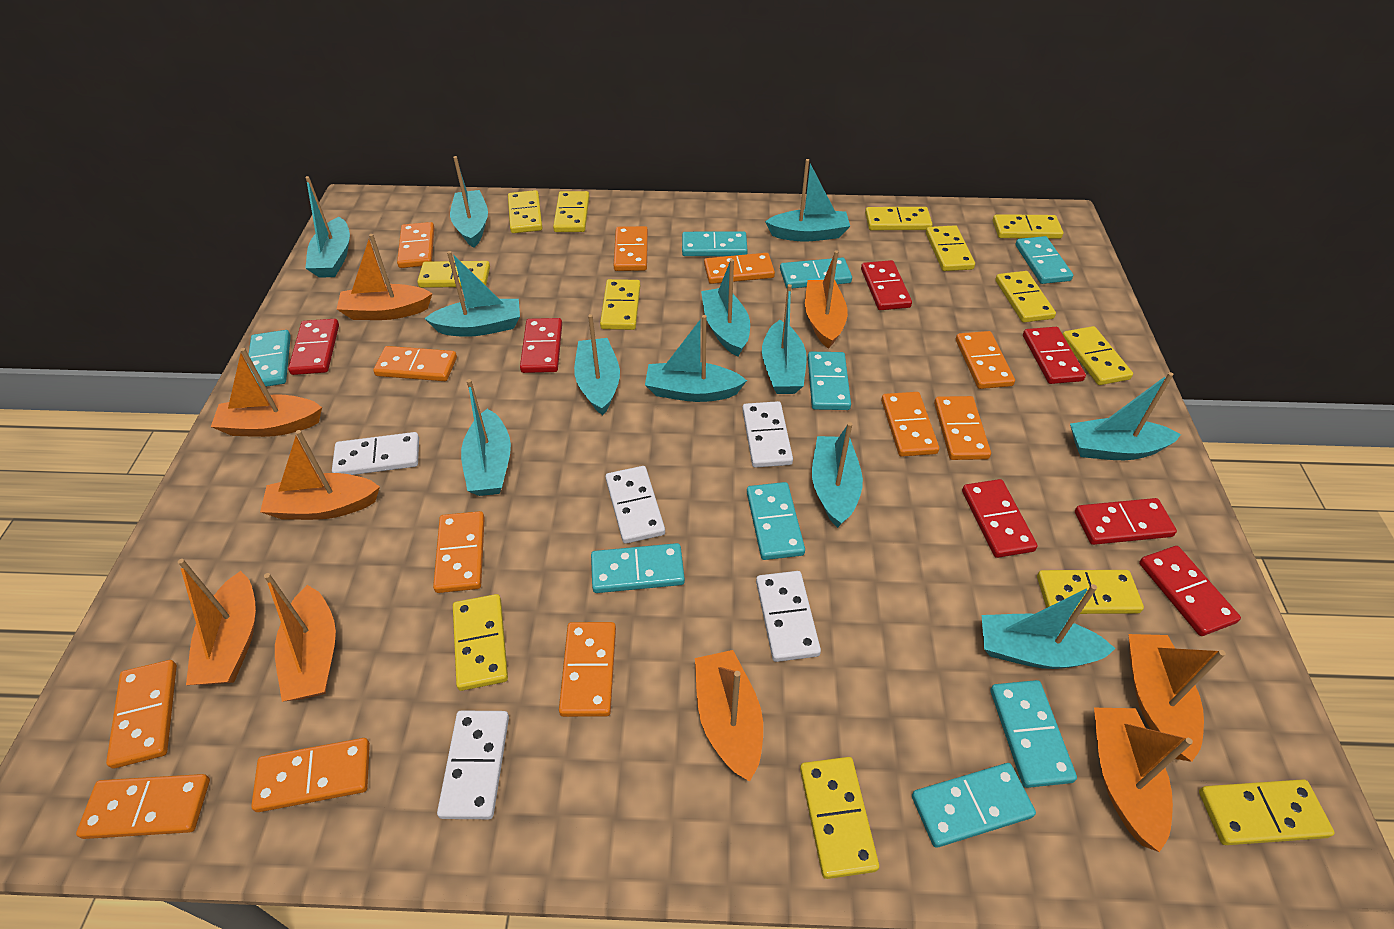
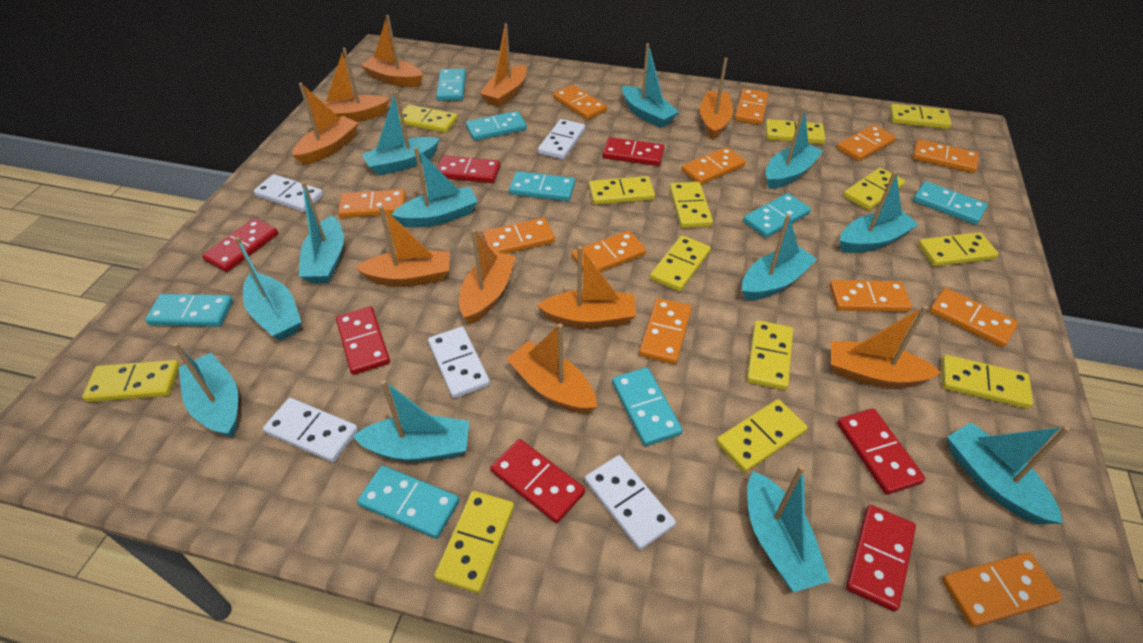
orange boat: [178,559,256,685] [211,348,322,437] [260,430,380,520] [264,573,336,702] [337,234,433,320] [695,650,763,782] [805,250,848,349] [1094,708,1193,852] [1128,634,1226,762] = 9 -> [292,83,359,165] [322,48,390,122] [355,206,450,287] [361,15,423,87] [459,229,516,324] [480,23,527,107] [507,323,597,414] [537,246,636,329] [700,58,733,140] [831,305,941,388] = 10
turquoise domino: [247,330,291,388] [591,543,685,593] [682,231,748,256] [747,482,805,560] [780,257,852,288] [808,352,851,410] [912,763,1036,848] [990,680,1077,788] [1015,236,1073,284] = 9 -> [145,294,233,327] [357,465,459,539] [436,68,466,101] [466,111,527,141] [509,171,575,201] [612,367,683,446] [743,193,811,238] [913,181,988,225] = 8

